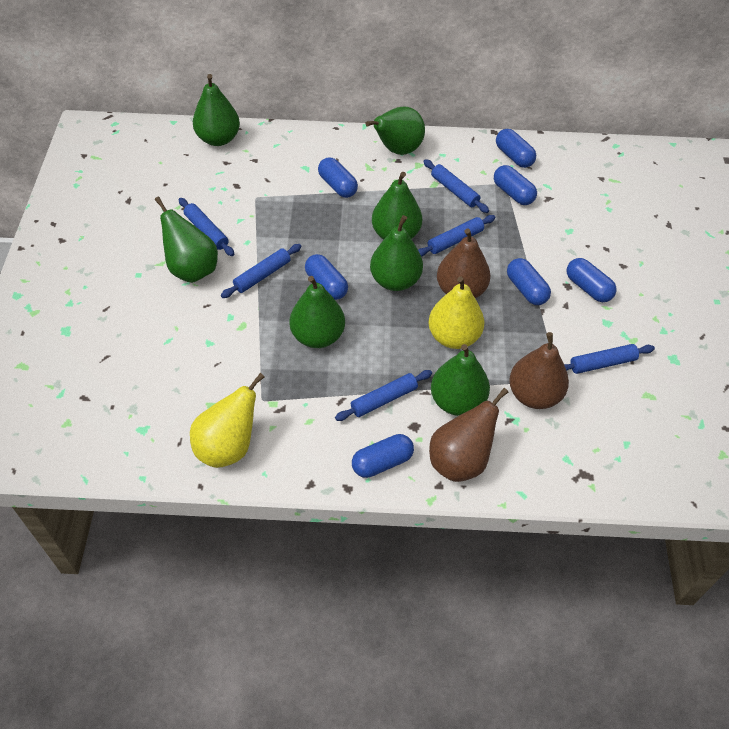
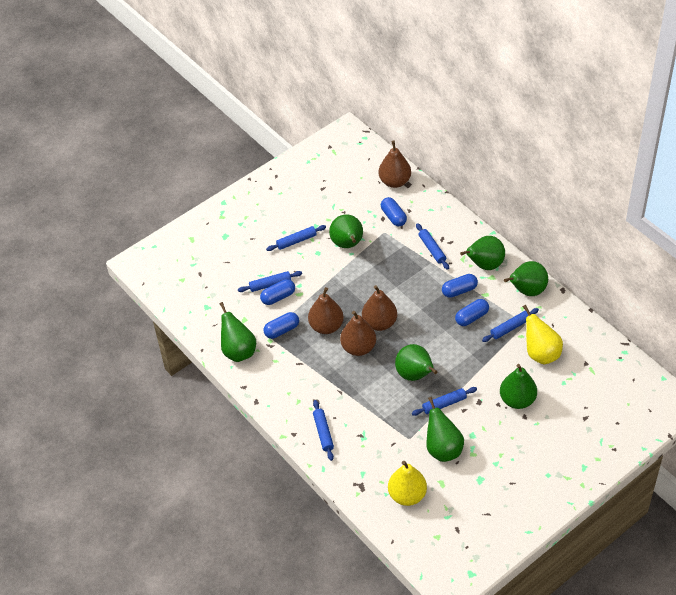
blue capsule: [305,254,348,300] [318,157,358,198] [352,434,414,478] [494,165,537,205] [496,129,536,168] [507,258,551,305] [567,258,617,302] = 7 -> [260,279,295,305] [264,312,299,339] [381,197,407,226] [442,274,478,298] [455,299,489,326] = 5
brown pear: [429,388,508,482] [437,228,491,298] [509,332,569,409] = 3 -> [308,287,344,334] [340,311,376,356] [362,285,397,331] [379,141,411,188] = 4

